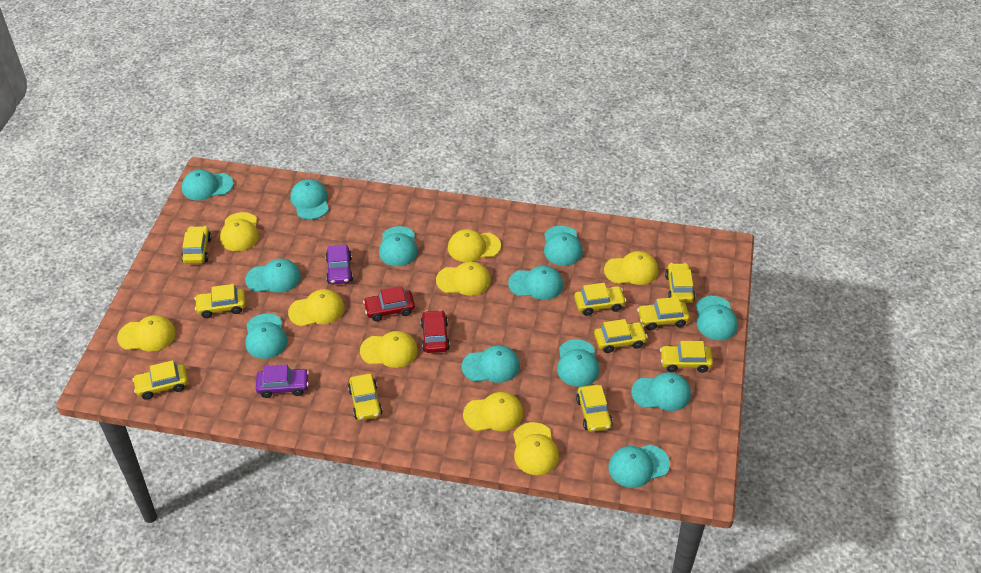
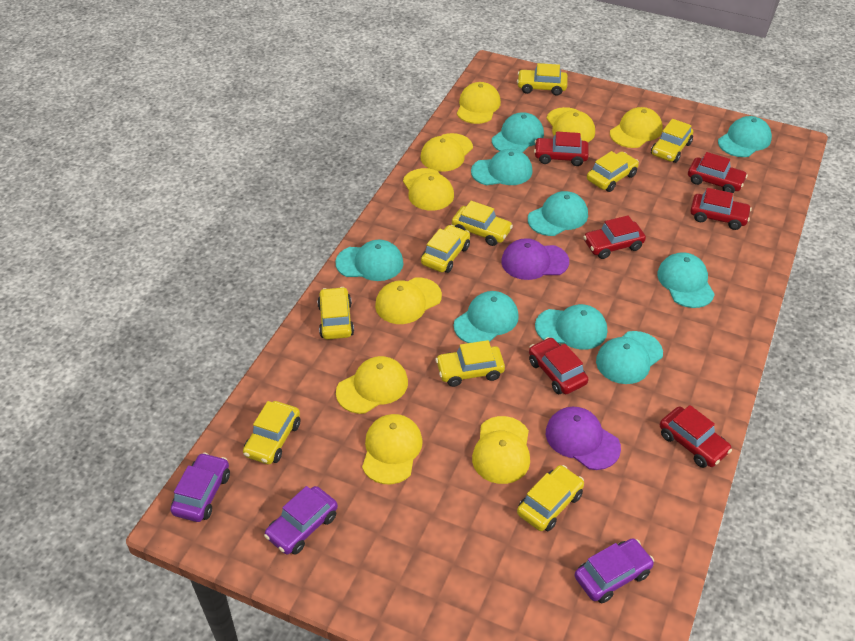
purple cap: none = 0 -> [501,238,569,280] [546,407,621,470] = 2
purple car: [256,365,309,398] [325,245,353,285] = 2 -> [170,452,230,522] [264,486,338,555] [574,538,654,603] = 3
red car: [363,286,415,321] [420,310,450,353] = 2 -> [529,337,588,394] [534,132,589,166] [583,215,646,259] [660,405,732,468] [688,152,748,193] [690,188,752,230] = 6
turquoise cap: [182,170,234,200] [245,259,301,293] [246,313,287,359] [290,179,329,220] [379,226,418,266] [462,345,520,383] [508,265,563,300] [544,226,583,266] [557,339,599,387] [608,445,670,488] [631,372,691,411] [696,296,738,340] = 12 -> [335,240,403,281] [454,291,519,343] [471,149,533,185] [492,112,544,152] [528,191,588,236] [535,304,607,350] [596,331,663,384] [657,252,715,308] [718,116,772,157] = 9
yellow car: [132,360,188,400] [181,226,211,264] [195,284,246,318] [348,373,383,421] [574,283,626,316] [576,385,613,432] [594,319,648,353] [637,297,690,330] [660,341,713,373] [665,263,695,303] = 10 -> [243,401,300,464] [317,287,354,339] [421,225,470,273] [436,340,505,387] [452,201,513,246] [517,63,568,96] [517,465,584,531] [587,151,639,192] [651,119,693,163] = 9

